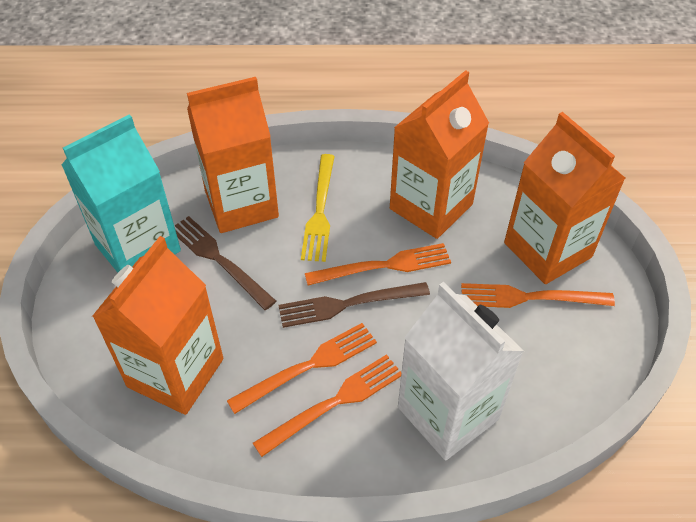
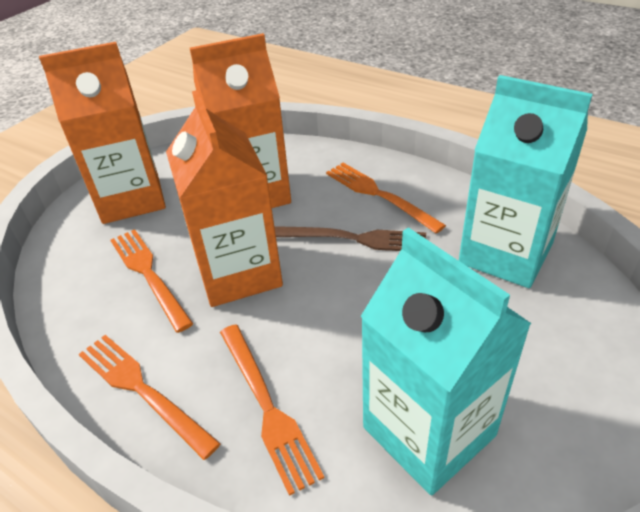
brown fork: [175,216,276,310] [278,282,430,328] = 2 -> [274,226,426,251] = 1
orange carton: [92,236,223,415] [187,77,279,233] [390,70,489,239] [504,112,625,284] = 4 -> [39,42,166,224] [166,90,283,307] [190,33,291,208] = 3
turquoise carton: [61,114,181,273] = 1 -> [360,227,532,495] [459,75,593,288] = 2
white carton: [398,282,524,460] = 1 -> none = 0
yellow fork: [301,154,335,262] = 1 -> none = 0

